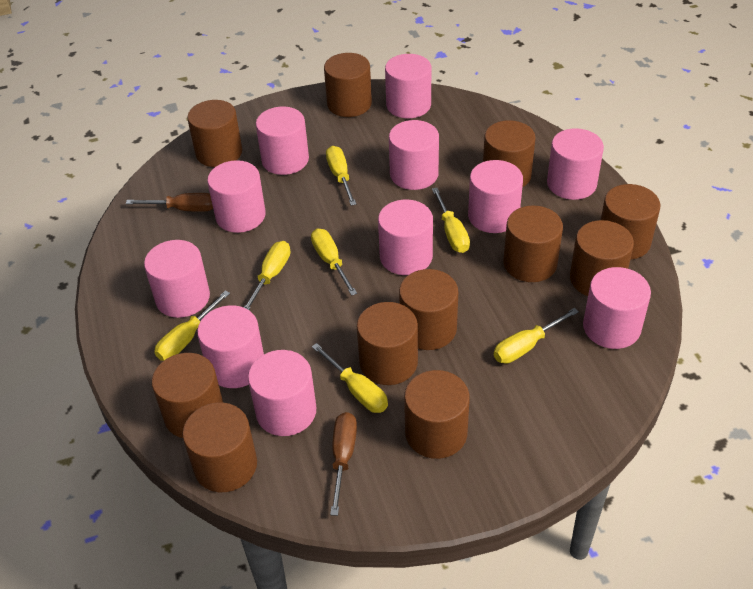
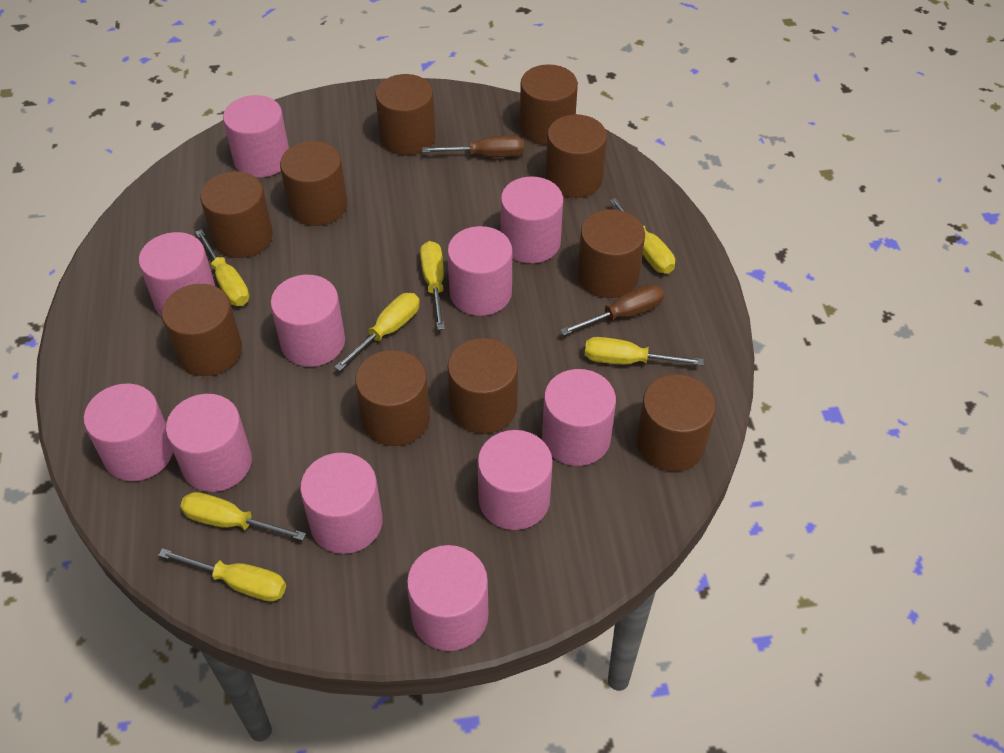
brown cylinder: [152,353,223,438] [182,402,257,492] [187,100,242,167] [324,53,372,117] [357,302,418,385] [399,269,458,350] [404,370,470,459] [483,120,536,187] [503,206,563,282] [570,220,634,296] [601,184,660,260] = 11 -> [162,284,242,376] [200,171,273,258] [280,141,347,226] [355,350,430,446] [376,74,436,155] [447,338,518,434] [520,64,578,145] [546,114,607,198] [578,209,645,298] [637,374,716,472] = 10

